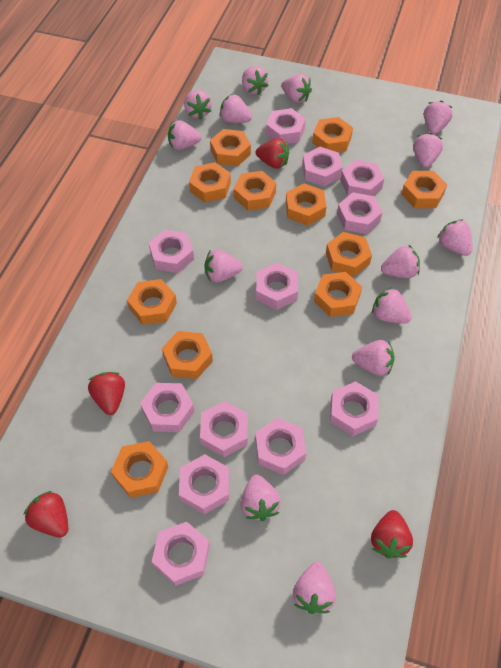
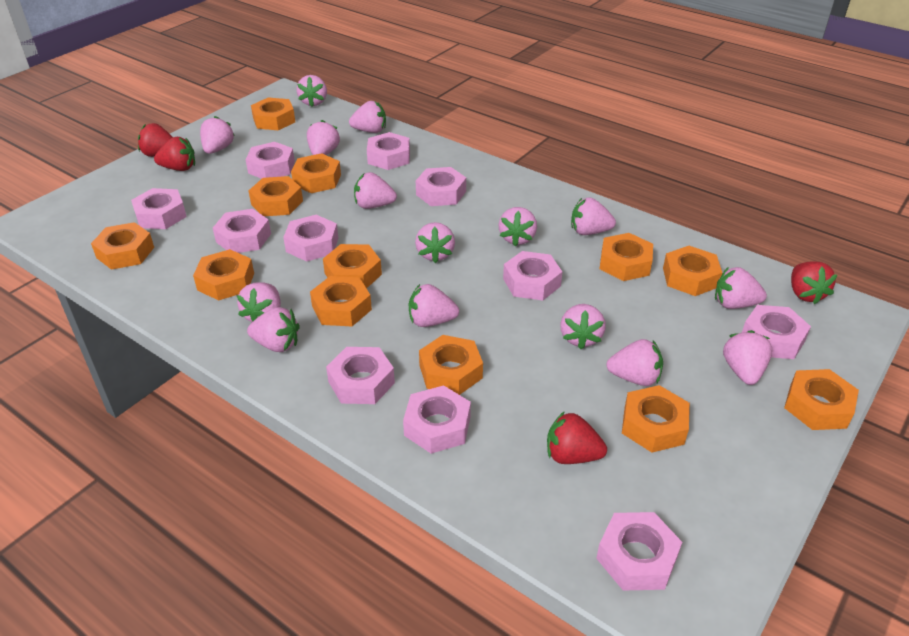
orange nut: [111,441,168,498] [127,279,177,325] [162,331,213,379] [189,162,231,203] [210,129,251,166] [234,171,276,211] [286,183,326,226] [312,117,353,152] [314,272,362,317] [326,232,372,277] [401,171,447,208] = 11 -> [91,222,154,270] [193,249,254,301] [249,176,303,216] [251,97,295,130] [291,153,341,193] [310,276,372,327] [323,244,382,288] [419,335,483,395] [600,233,653,281] [622,385,690,453] [663,246,722,296] [784,369,859,430] = 12
pink nut: [140,383,194,432] [149,230,194,273] [152,522,210,586] [179,454,229,515] [200,401,248,457] [255,418,306,475] [256,263,298,310] [266,108,306,144] [302,147,342,187] [330,381,379,436] [337,192,382,234] [341,160,384,196] = 12 -> [131,188,187,229] [213,209,271,253] [246,142,295,179] [283,215,338,262] [326,347,395,404] [367,132,410,170] [403,385,471,454] [416,167,466,206] [503,251,562,300] [596,512,682,590] [742,305,811,359] = 11
pink strawberry: [168,120,202,150] [184,90,212,120] [205,249,243,283] [219,94,252,123] [241,475,281,521] [242,66,269,95] [281,74,312,103] [293,562,336,614] [352,340,395,376] [372,287,412,324] [381,245,420,278] [413,133,443,168] [424,101,453,134] [437,219,473,256] = 14 -> [200,116,235,154] [237,282,281,322] [247,307,300,352] [296,75,327,107] [307,120,340,155] [349,101,386,133] [354,172,397,209] [409,284,459,327] [415,222,455,263] [498,207,537,246] [560,304,606,349] [571,197,616,235] [606,339,663,386] [715,267,767,309] [723,330,772,385] = 15

